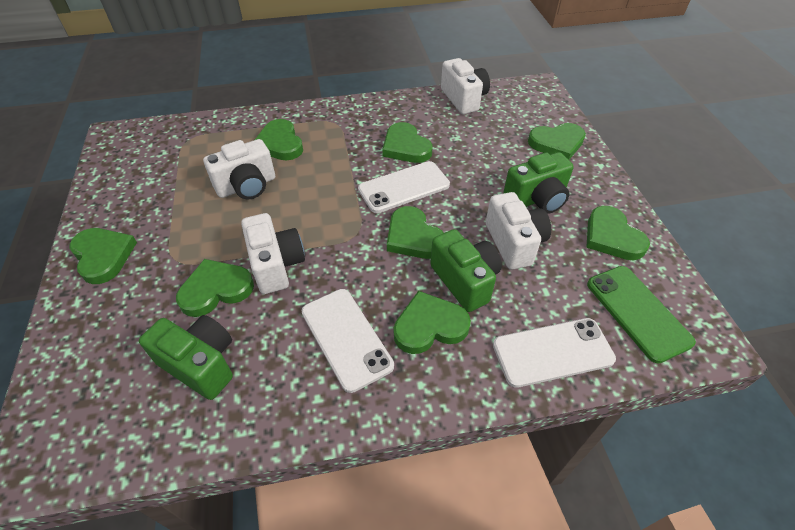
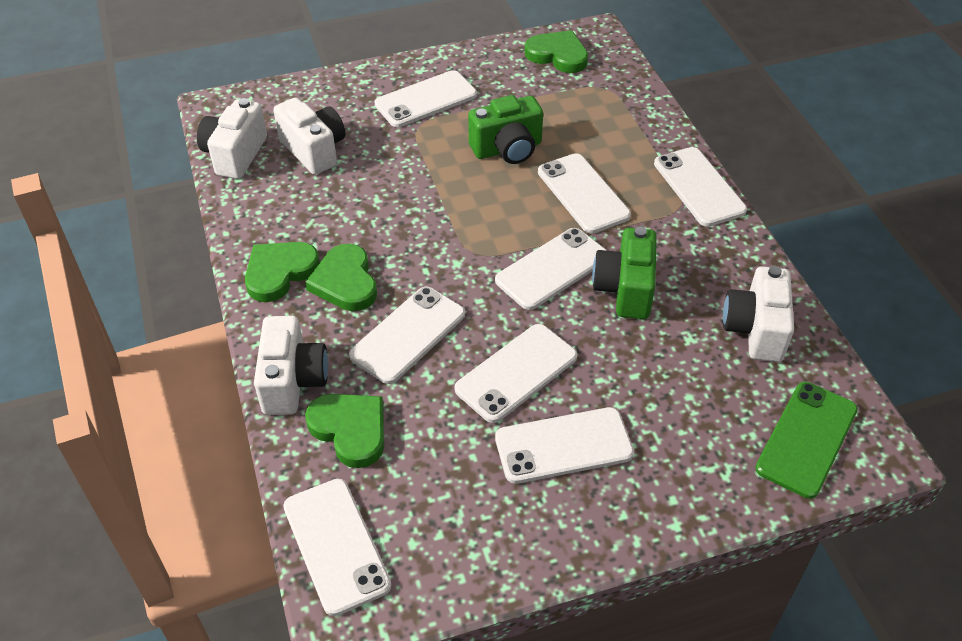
green camera: [139,315,233,400] [430,229,502,312] [503,152,574,214] = 3 -> [468,95,543,164] [592,227,657,319] = 2
green heart: [70,228,137,284] [176,259,254,317] [255,119,303,161] [382,122,432,163] [387,206,443,259] [394,291,471,354] [528,123,586,160] [586,206,650,260] = 8 -> [245,242,320,302] [305,244,377,311] [305,394,384,468] [525,30,588,73] = 4
white phone: [302,289,394,393] [358,161,450,213] [493,318,616,388] = 3 -> [283,479,392,616] [349,286,465,384] [375,70,477,127] [455,324,577,423] [495,228,607,310] [495,407,634,484] [538,153,631,234] [654,147,747,227] = 8

